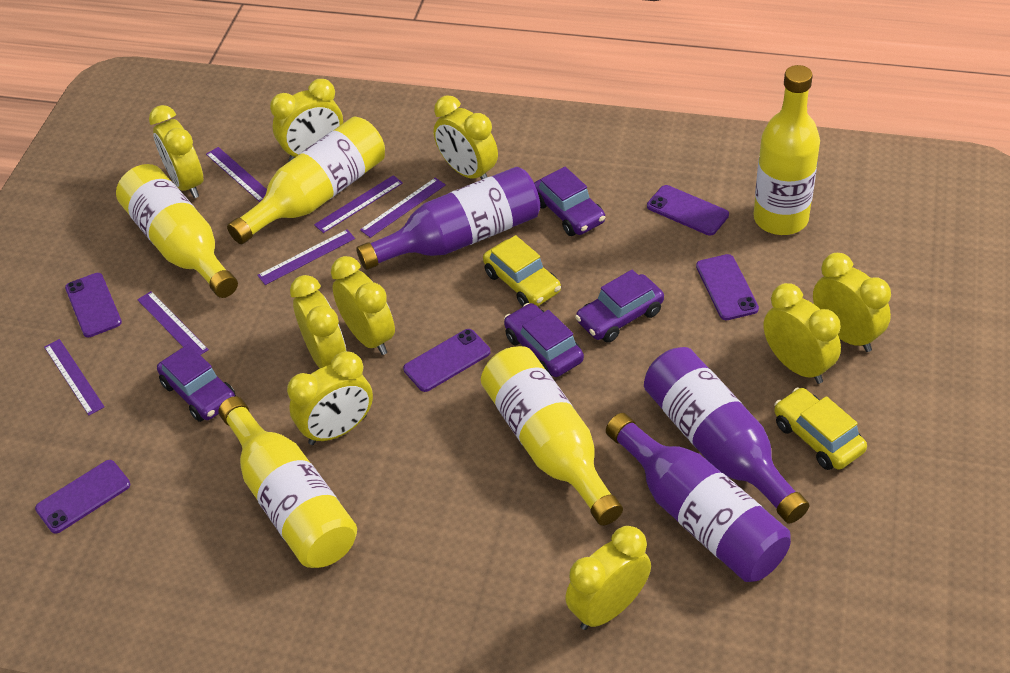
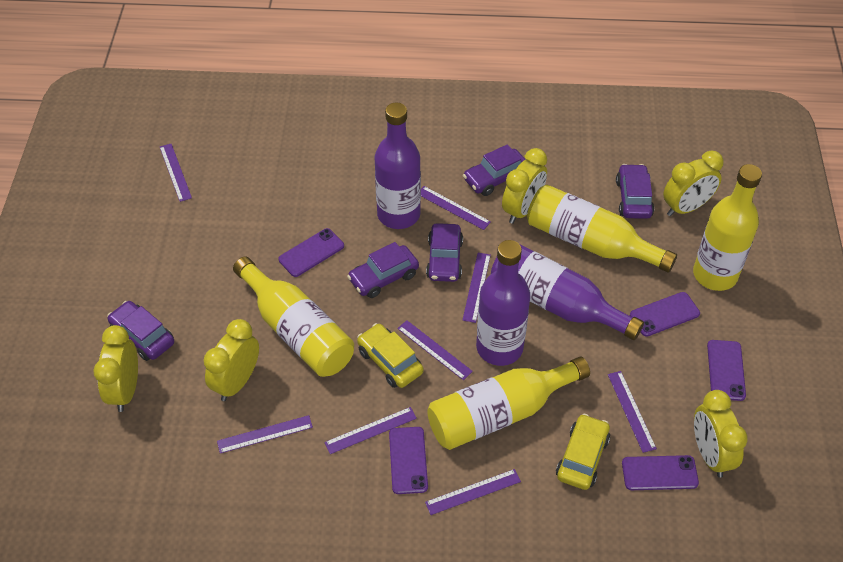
purple car: [157,344,236,422] [504,303,584,377] [534,167,605,236] [575,270,664,343] = 4 -> [107,301,174,361] [347,242,419,298] [426,223,463,282] [463,144,526,196] [616,164,654,219] = 5
purple ruler: [44,339,105,415] [137,291,209,355] [206,147,267,202] [257,229,355,285] [314,175,403,233] [360,178,446,238] = 6 -> [160,144,192,202] [217,415,313,454] [324,407,417,454] [397,320,473,380] [421,186,491,230] [425,469,521,515] [462,253,491,323] [608,371,657,453] = 8
yellow bottle: [116,164,238,298] [219,396,357,568] [227,117,385,244] [481,346,623,526] [754,65,820,235] = 5 -> [233,256,354,377] [427,357,590,450] [527,185,677,273] [693,164,762,291] = 4
yellow clock: [149,105,203,198] [270,79,343,161] [287,351,373,445] [290,275,346,368] [331,256,395,355] [433,95,498,179] [565,526,651,630] [763,283,841,384] [813,253,891,352] = 9 -> [93,325,138,412] [204,319,259,401] [502,148,547,224] [663,151,724,216] [694,390,748,478] = 5

